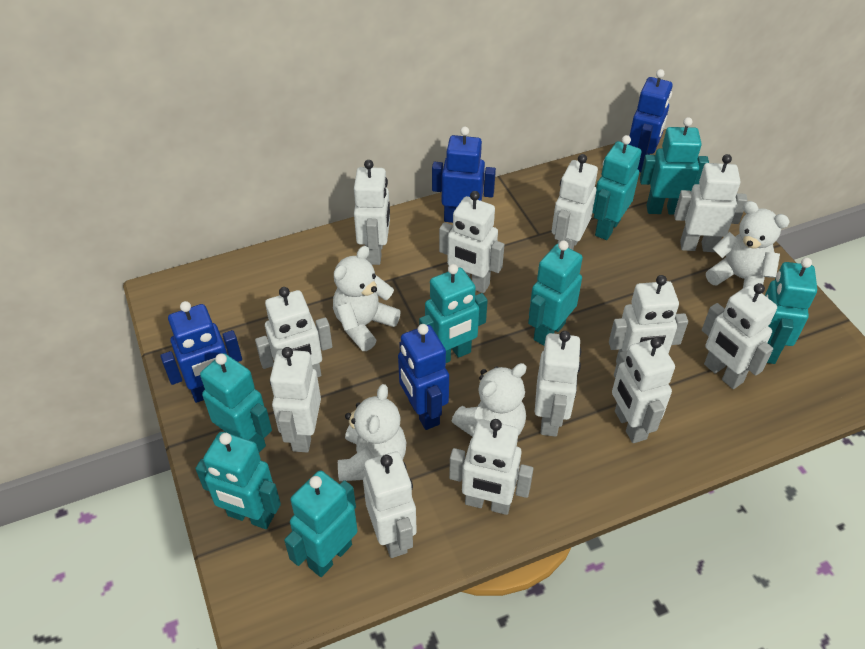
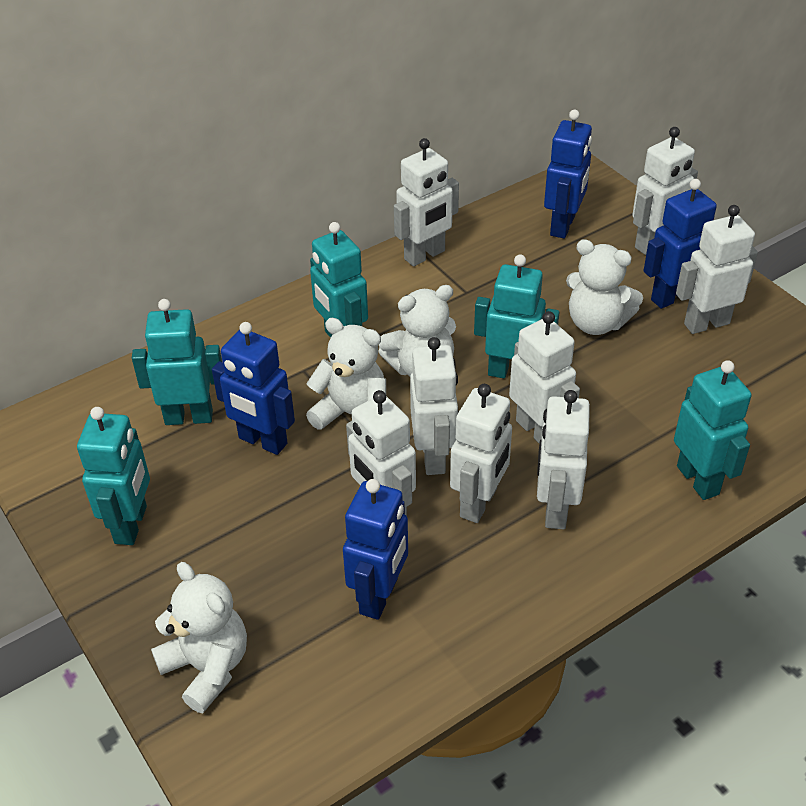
turquoise robot: [195,432,281,529] [200,353,272,452] [284,471,358,577] [419,264,488,363] [528,240,583,346] [592,135,642,240] [640,117,709,215] [765,258,817,364] = 8 -> [77,407,150,545] [132,299,222,425] [310,222,368,338] [474,255,560,378] [674,360,752,500] = 5
white robot: [255,287,332,377] [270,347,321,452] [354,160,390,265] [363,452,417,558] [439,191,505,293] [449,419,533,515] [535,331,581,437] [552,154,598,250] [609,275,688,363] [612,337,675,443] [674,154,748,252] [702,283,777,389] = 12 -> [346,390,416,516] [394,138,459,267] [410,337,458,475] [450,384,512,523] [509,311,580,443] [537,390,590,529] [632,127,698,255] [676,205,758,334] = 8

